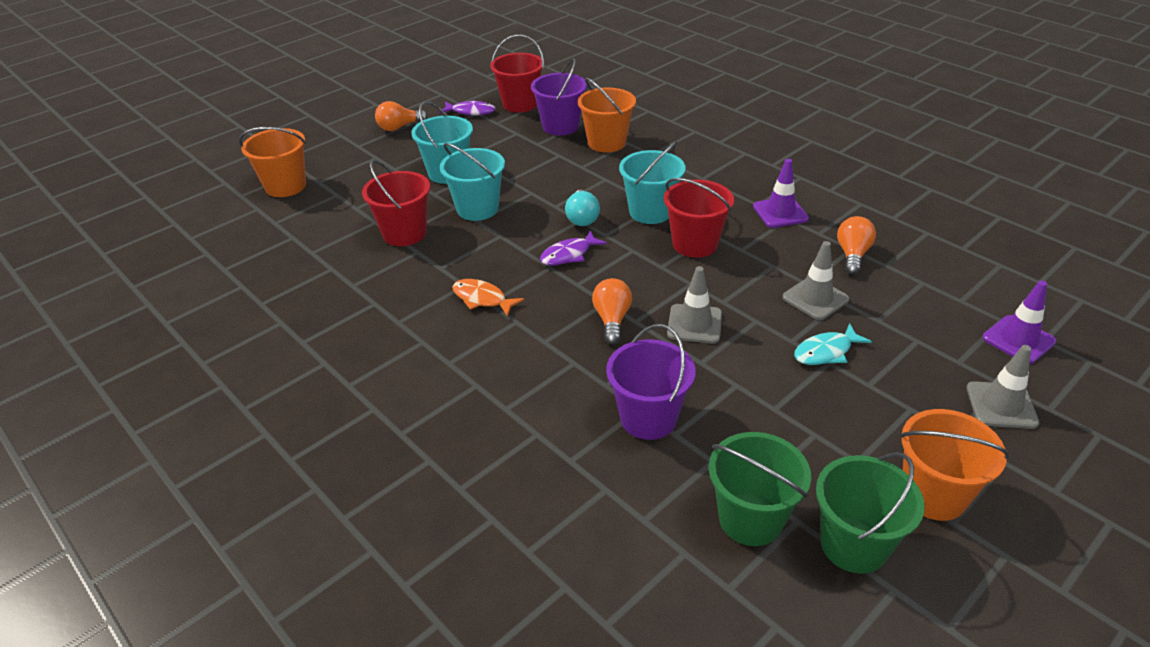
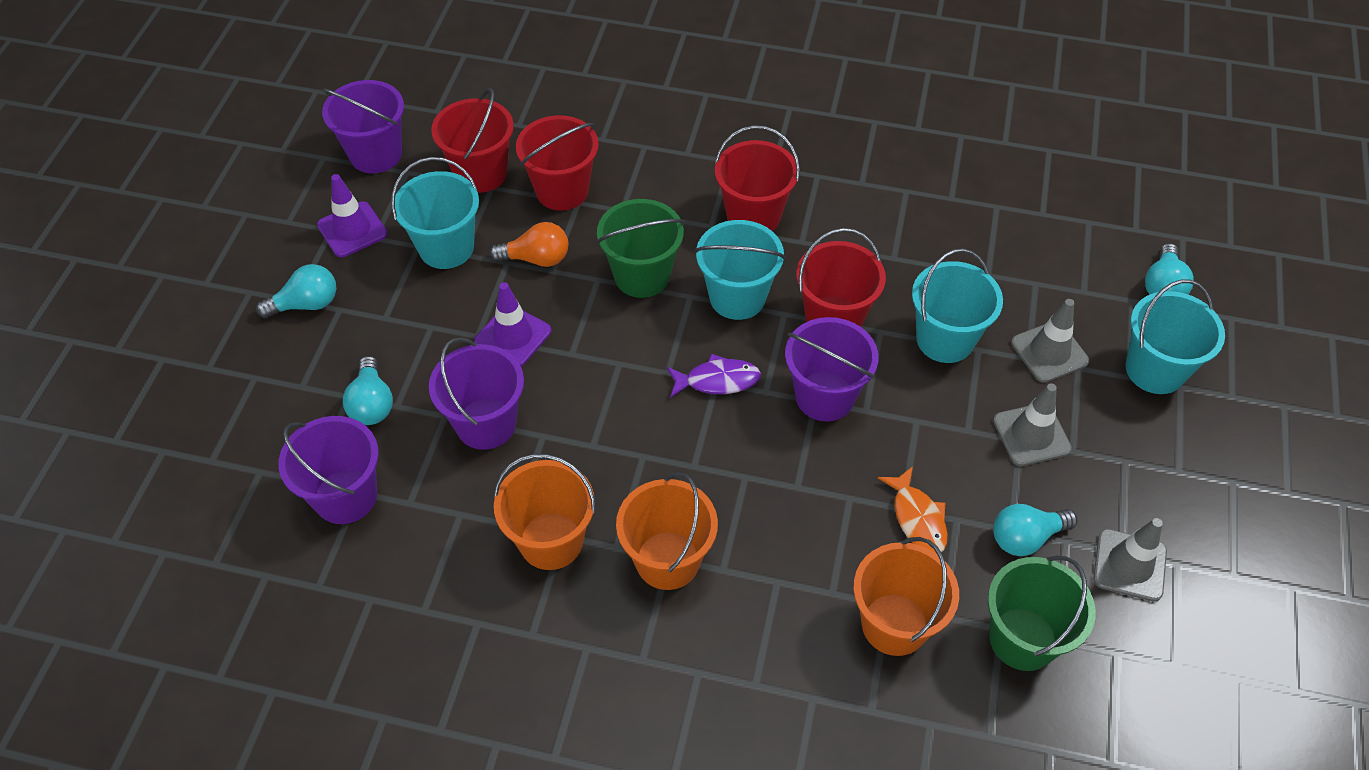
orange light bulb: [375,101,428,131] [592,278,632,344] [837,216,876,275] = 3 -> [489,222,568,267] = 1
purple bucket: [531,58,587,136] [606,324,695,440] = 2 -> [278,416,379,524] [322,80,404,173] [429,337,524,450] [785,317,878,422] = 4
purple fish: [439,100,496,115] [540,230,607,266] = 2 -> [667,354,761,398] = 1
red bucket: [362,160,430,246] [490,34,544,113] [664,178,734,258] = 3 -> [431,88,514,193] [516,115,599,211] [715,125,800,231] [796,228,886,327] = 4
turquoise bucket: [411,101,473,184] [440,143,505,221] [619,141,685,224] = 3 -> [391,157,479,269] [695,220,786,320] [912,249,1003,363] [1126,279,1225,394] = 4
turquoise fish: [794,323,872,365] = 1 -> none = 0
turquoise light bulb: [565,189,600,226] = 1 -> [256,264,336,318] [343,356,393,425] [993,504,1078,556] [1145,243,1194,295] = 4

